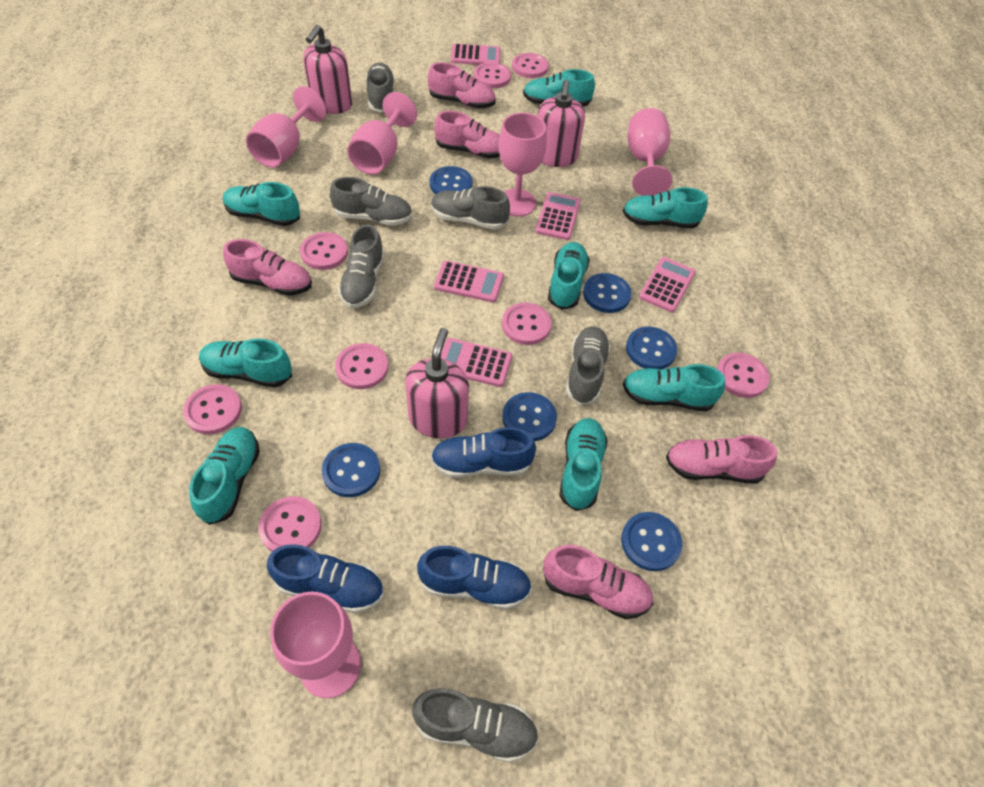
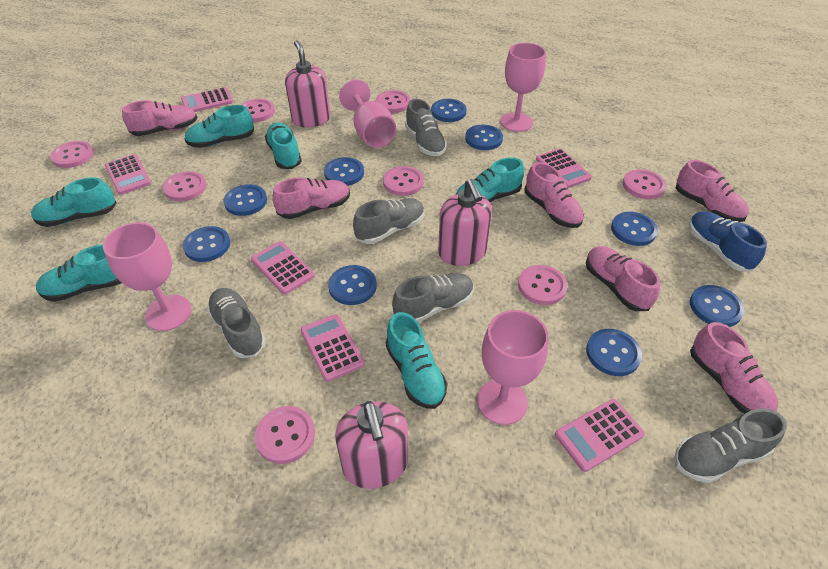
blue button: [321,443,380,497] [430,166,472,194] [502,392,557,441] [583,273,632,313] [621,512,682,571] [626,327,677,369] = 6 -> [183,226,230,262] [224,184,267,216] [324,157,364,186] [328,265,377,305] [431,99,467,122] [465,125,503,150] [586,329,642,376] [611,212,658,246] [690,285,744,327] = 9
blue shoe: [267,544,384,613] [417,546,532,610] [431,427,536,478] = 3 -> [689,211,767,271] = 1
grey shoe: [330,177,412,226] [338,224,385,308] [366,63,394,113] [412,688,539,763] [431,186,510,230] [566,326,611,405] = 6 -> [207,288,266,358] [353,198,425,244] [392,273,474,323] [405,99,447,156] [674,409,787,483] = 5
pink calculator: [434,261,504,303] [441,338,512,387] [451,44,501,65] [535,192,581,240] [639,257,696,312] = 5 -> [105,154,151,195] [181,87,233,112] [251,241,315,295] [301,314,365,382] [536,148,592,188] [555,399,645,472] = 6
pink goblet: [246,86,327,168] [270,592,361,698] [347,92,417,175] [499,113,547,217] [628,108,672,196] = 5 -> [103,222,192,331] [339,79,396,148] [477,310,549,425] [500,43,546,132] = 4
pink shoe: [223,239,312,296] [428,62,496,109] [434,111,500,159] [543,545,653,619] [666,435,777,484] = 5 -> [122,100,198,136] [273,177,350,219] [524,162,584,228] [586,246,660,311] [676,160,749,222] [690,322,778,414] = 6
turquoise shoe: [189,427,260,525] [199,338,292,388] [223,182,300,226] [523,69,595,107] [548,242,590,310] [559,418,608,511] [623,187,708,228] [623,364,725,411] = 8 -> [31,177,117,227] [36,245,122,302] [184,105,254,148] [265,123,302,169] [386,312,447,409] [456,157,524,202] = 6

